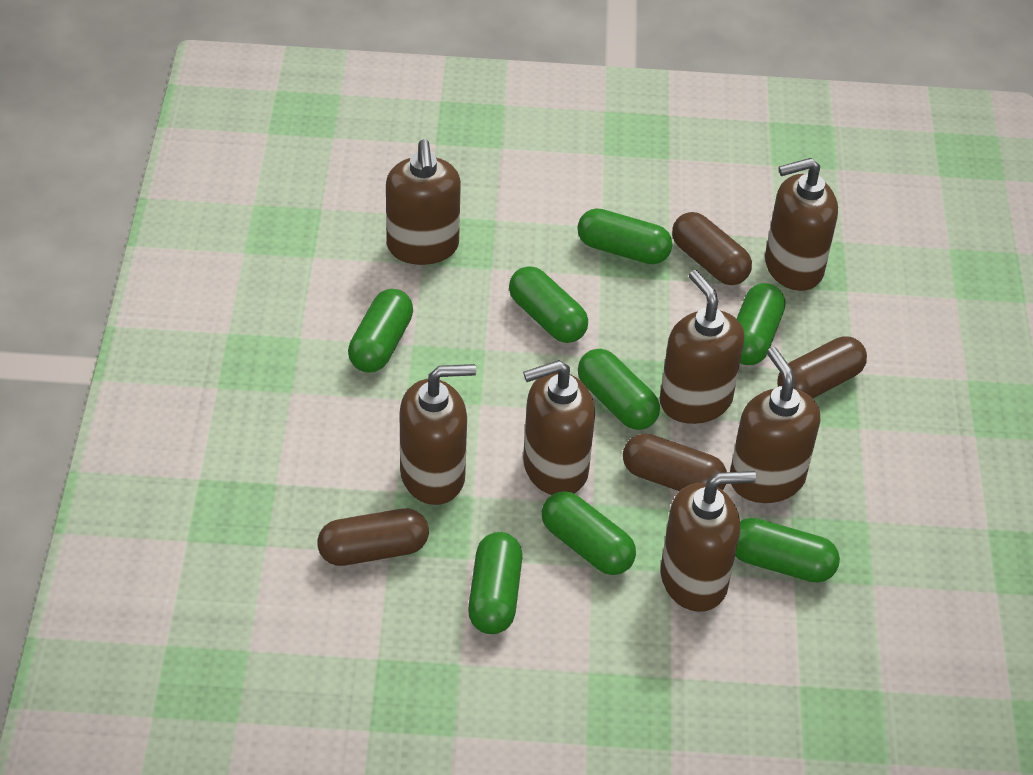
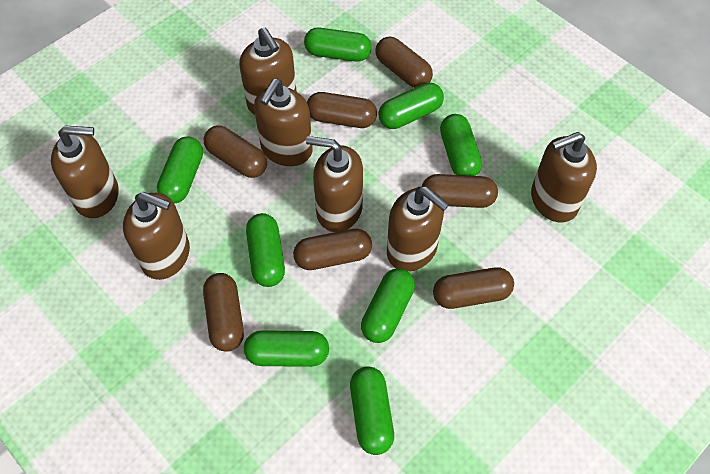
brown capsule: [317,508,429,566] [623,433,727,491] [672,212,752,285] [777,336,867,398] = 4 -> [203,273,244,352] [204,126,267,178] [293,229,372,270] [307,92,377,128] [375,37,433,88] [422,174,498,208] [433,268,514,309] = 7

